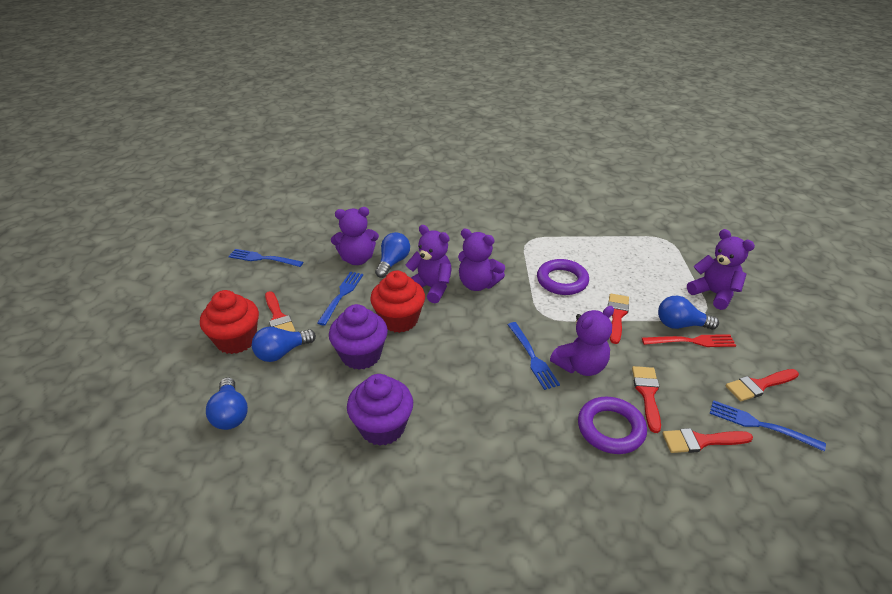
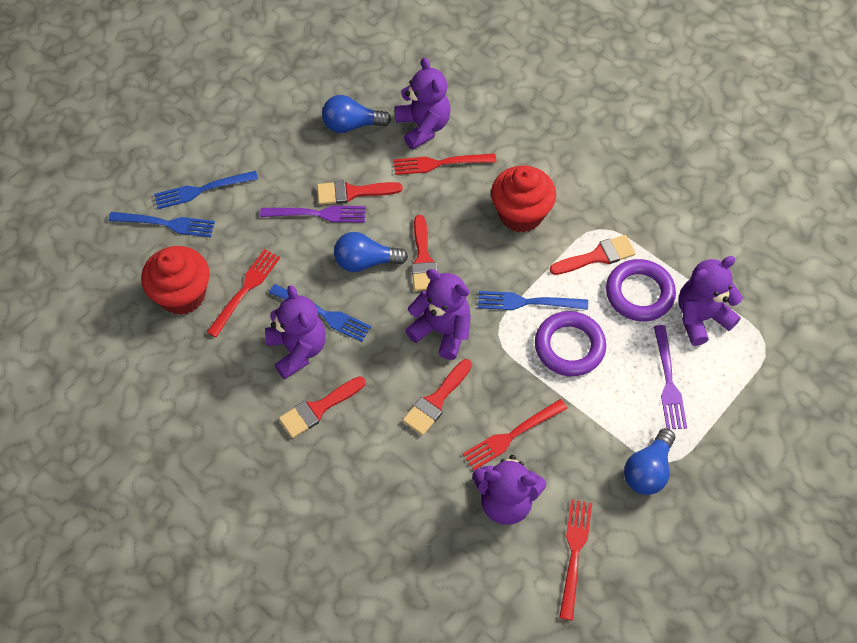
blue light bulb: [206,377,248,430] [252,327,316,362] [375,232,410,278] [658,296,719,330] = 4 -> [322,95,391,133] [334,232,408,272] [624,428,675,495] = 3
purple cupcake: [329,304,388,370] [347,374,413,446] = 2 -> none = 0
purple fork: none = 0 -> [260,206,366,223] [654,325,687,429] = 2
red fork: [642,334,736,347] = 1 -> [207,249,280,337] [394,154,496,175] [463,399,567,470] [559,499,592,620] = 4

